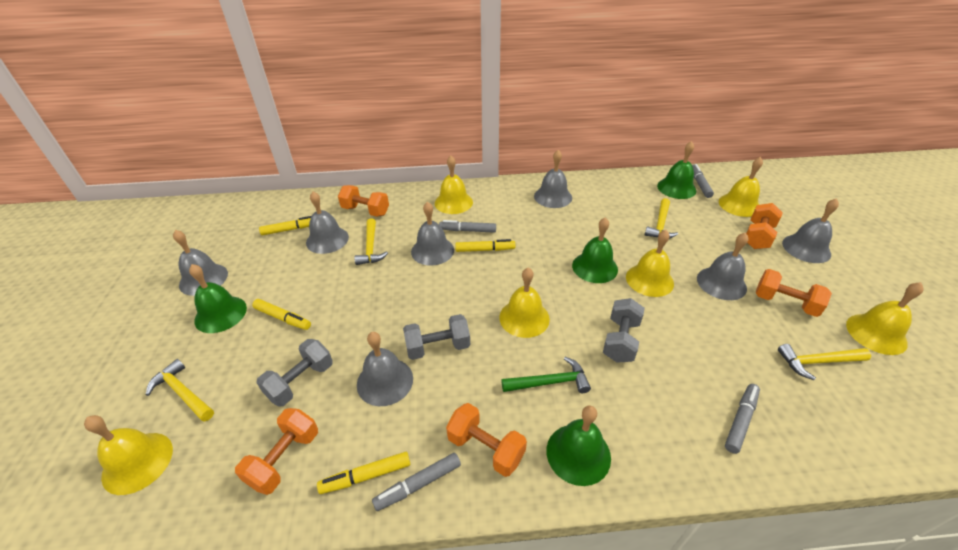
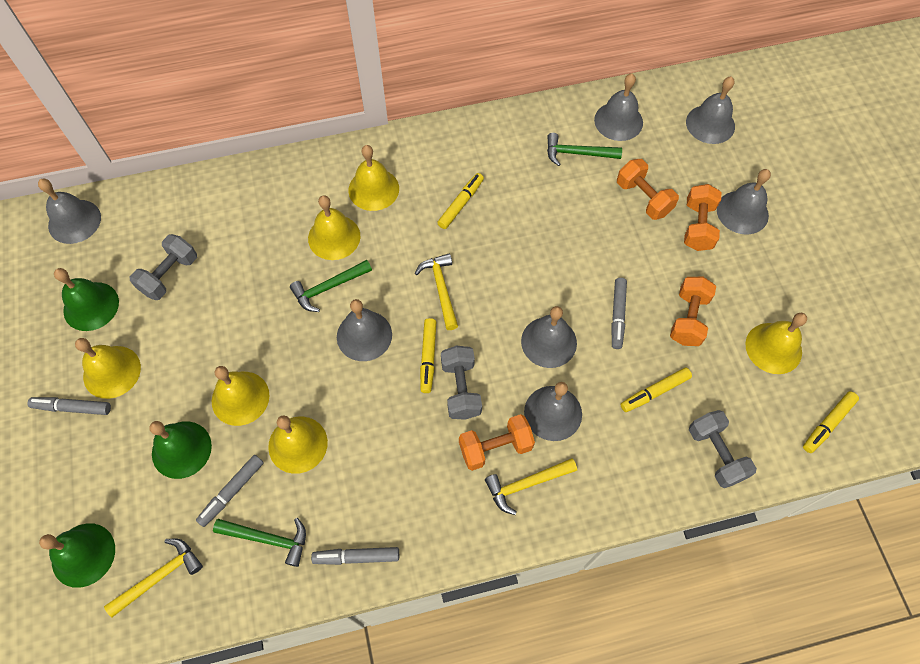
green bell: [189,264,247,333] [546,406,611,486] [572,217,618,283] [657,141,696,199] = 4 -> [39,523,115,588] [54,268,119,331] [149,421,212,479] = 3
green hammer: [501,357,591,393] = 1 -> [213,518,306,567] [290,260,372,312] [547,133,622,166] = 3
orange dumbbell: [235,408,318,495] [338,185,389,217] [446,403,527,477] [746,203,783,249] [756,269,832,317] = 5 -> [459,414,535,471] [617,159,679,220] [670,277,716,346] [684,184,721,251] = 4
yellow hammer: [146,359,214,421] [354,218,388,265] [645,198,678,239] [778,344,871,380] = 4 -> [104,538,203,617] [415,253,458,330] [485,458,577,515] = 3

